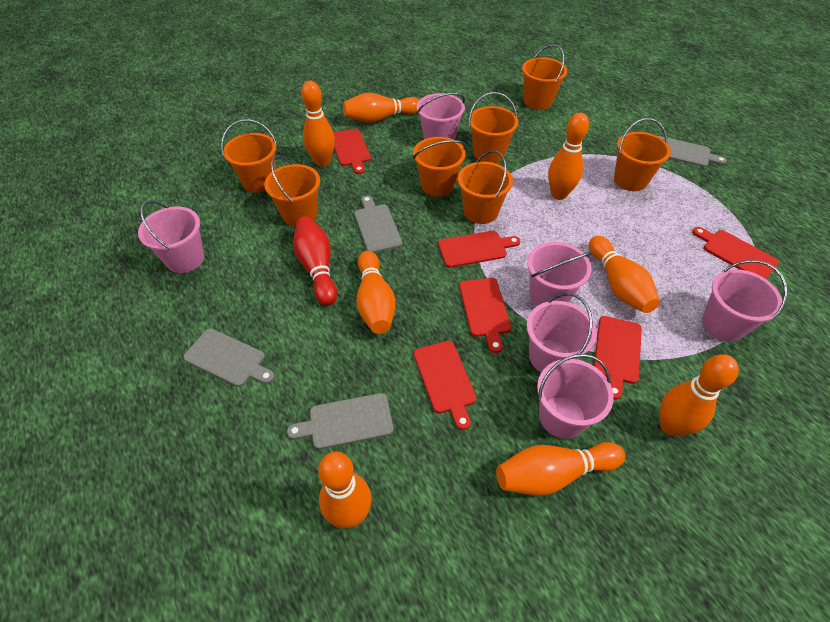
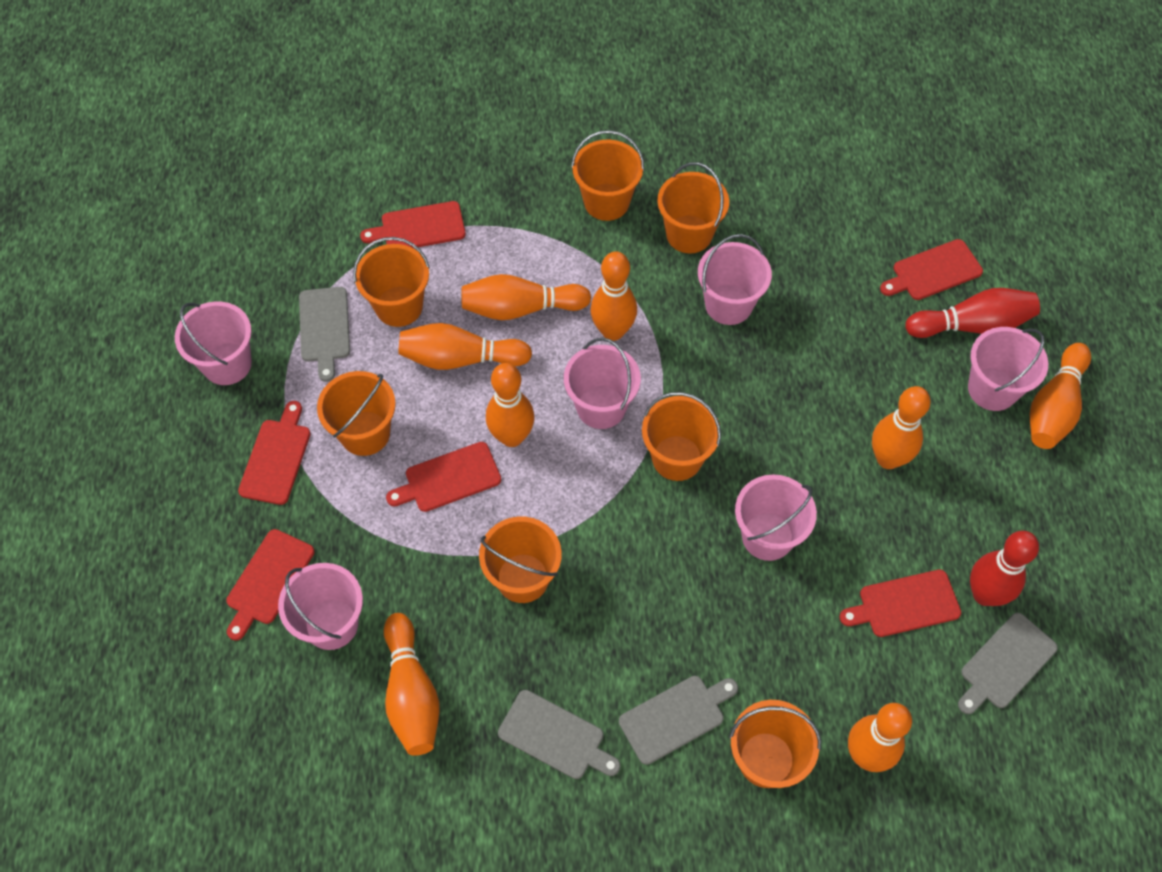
red bowling pin: [293,216,337,306] = 1 -> [905,288,1040,338] [970,531,1039,606] = 2

